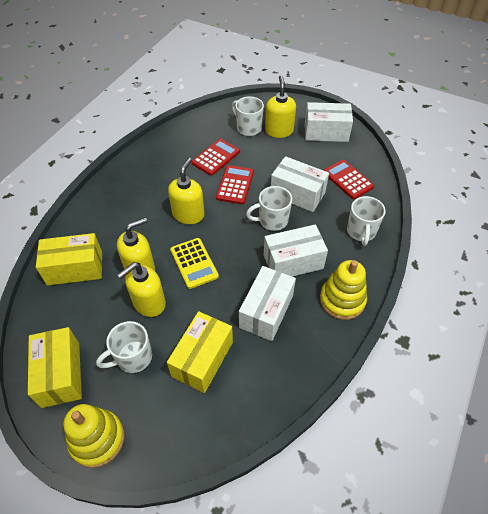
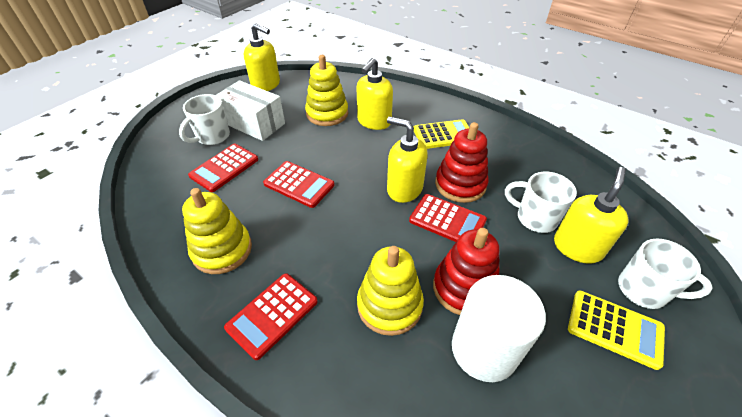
red calculator: [192,139,240,176] [216,165,254,204] [323,160,374,199] = 3 -> [188,144,258,192] [224,273,318,360] [263,161,334,208] [409,194,487,242] = 4
red stacking toy: none = 0 -> [433,228,500,315] [435,122,488,203] = 2
white box: [239,266,296,341] [264,225,328,276] [271,156,329,212] [305,102,353,142] = 4 -> [216,80,285,141] = 1
white cylinder: none = 0 -> [452,275,546,382] = 1
white mug: [96,321,152,373] [232,96,264,136] [246,186,292,231] [347,196,386,246] = 4 -> [179,94,230,145] [505,172,577,233] [618,238,713,309] = 3
yellow box: [28,327,82,408] [36,233,102,286] [167,311,233,393] = 3 -> none = 0
yellow calculator: [170,238,219,289] = 1 -> [414,119,469,149] [568,290,665,370] = 2
yellow stacking toy: [64,404,124,468] [320,260,367,320] = 2 -> [182,188,252,274] [305,55,348,126] [357,246,424,336] = 3

